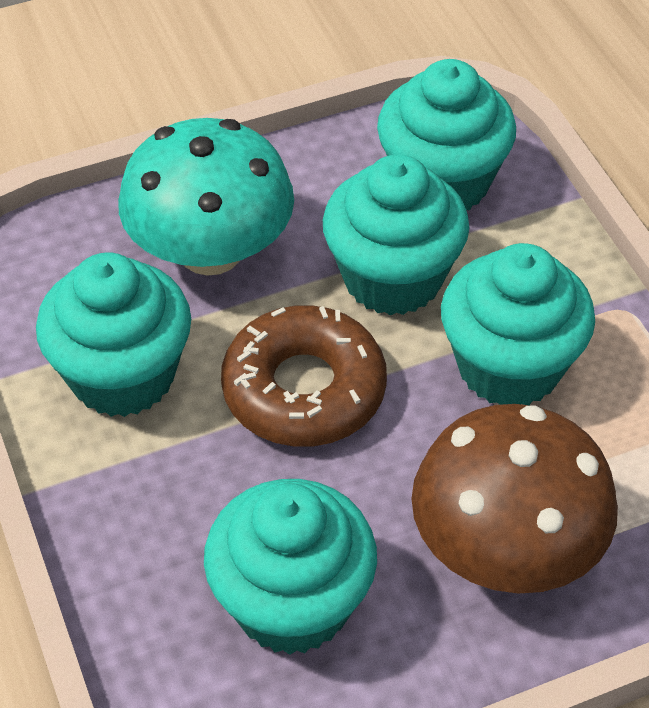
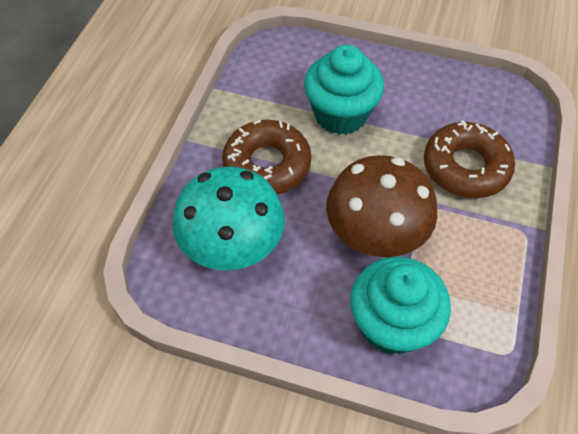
brown donut: [221,305,387,447] = 1 -> [222,120,311,195] [424,120,515,198] = 2
turquoise cupcake: [36,252,191,417] [204,479,377,655] [323,155,469,316] [377,59,516,210] [441,243,595,405] = 5 -> [304,45,384,135] [350,257,451,355] = 2

